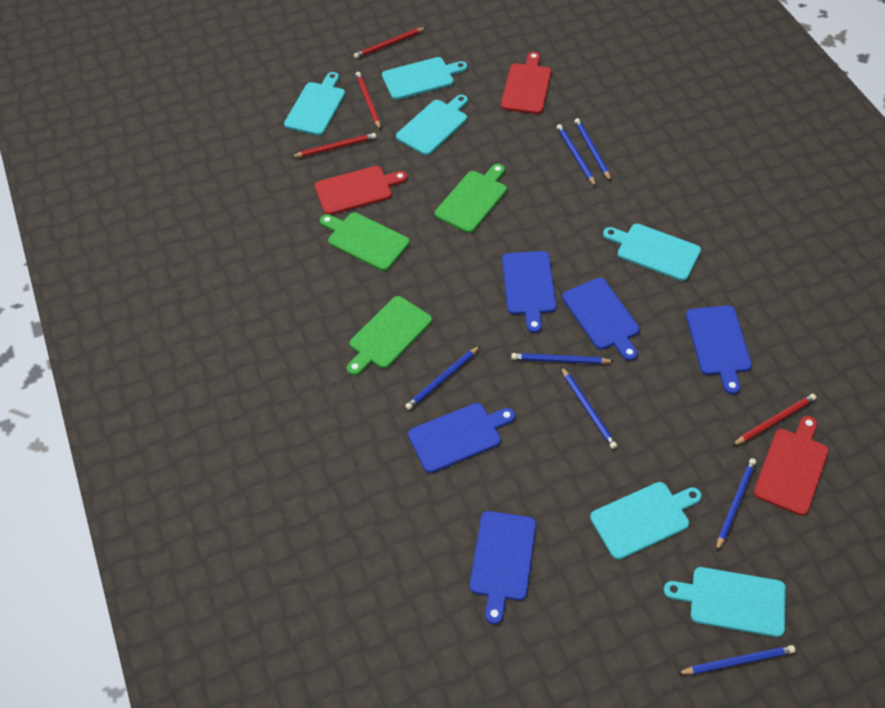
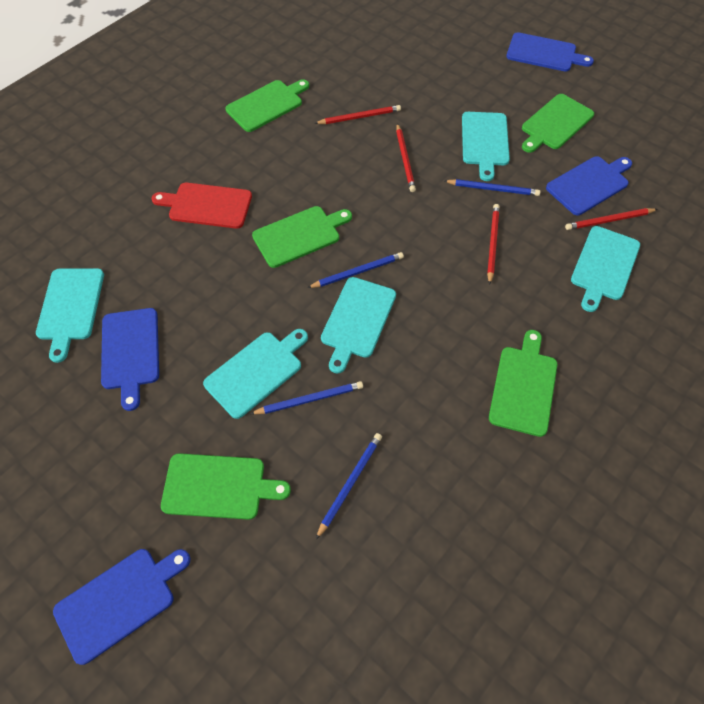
blue cutting board: [408,403,515,473] [470,511,536,624] [502,251,556,333] [562,278,640,361] [686,305,752,394] = 5 -> [53,549,190,665] [101,308,159,411] [506,32,594,72] [546,156,632,215] = 4
blue pencil: [405,346,480,410] [511,353,615,364] [557,124,596,186] [561,367,617,449] [574,118,611,181] [677,645,795,674] [716,458,756,552] = 7 -> [250,381,363,414] [307,252,404,288] [316,433,382,539] [445,179,540,196] = 4
green cutting board: [320,212,410,271] [347,296,432,376] [435,164,507,233] = 3 -> [161,453,291,520] [225,79,309,132] [252,206,352,268] [489,330,557,437] [522,94,594,153] = 5
red cutting board: [315,166,408,215] [501,52,551,114] [753,416,829,516] = 3 -> [152,183,252,229] = 1
turquoise cutting board: [284,72,345,136] [382,57,467,100] [396,95,468,155] [590,482,702,560] [603,224,701,281] [664,567,786,637] = 6 -> [36,268,104,363] [203,329,308,419] [321,277,396,374] [462,112,510,181] [571,226,640,312] = 5

